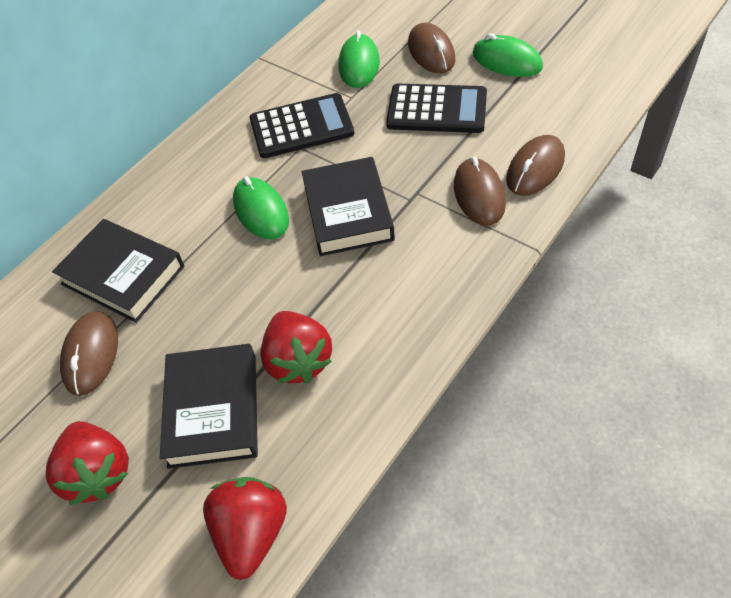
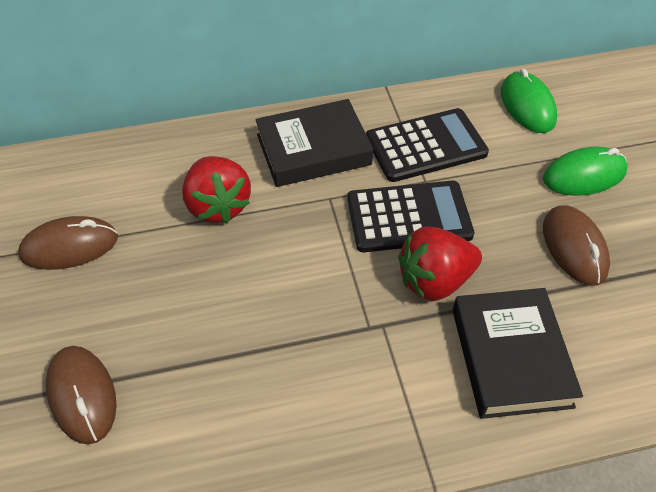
black book: [52,219,185,323] [160,344,258,469] [302,157,395,256] = 3 -> [255,99,373,187] [453,288,583,419] = 2
brown mouse: [60,311,118,396] [408,23,455,74] [454,157,506,225] [506,135,565,196] = 4 -> [18,216,118,270] [46,346,117,444] [543,205,610,286] = 3
green mouse: [233,176,289,239] [339,30,380,88] [472,33,543,77] = 3 -> [501,69,557,133] [543,146,628,196] = 2
red strawberry: [46,421,129,505] [203,477,287,580] [261,311,332,383] = 3 -> [182,156,251,224] [398,227,482,301] = 2

